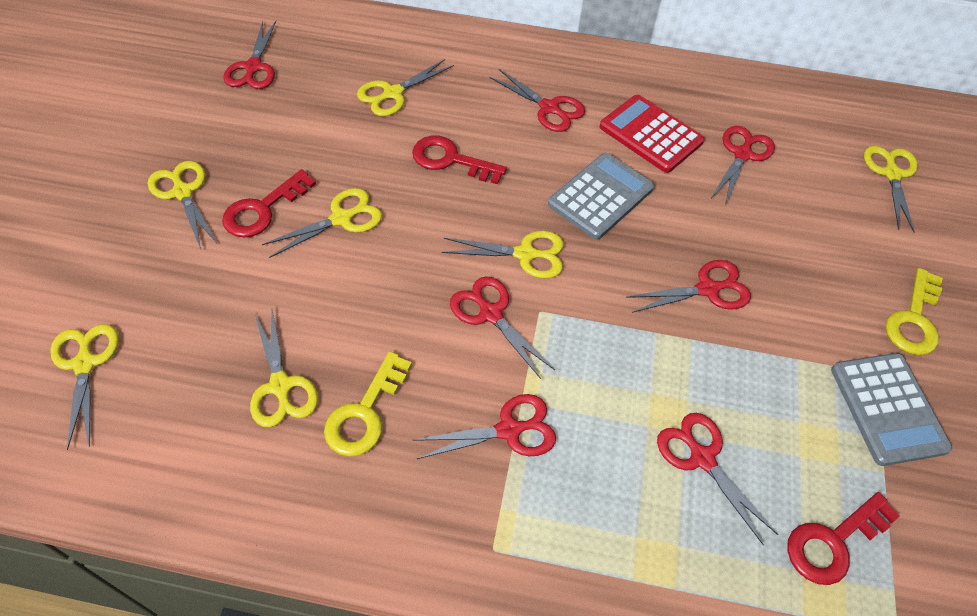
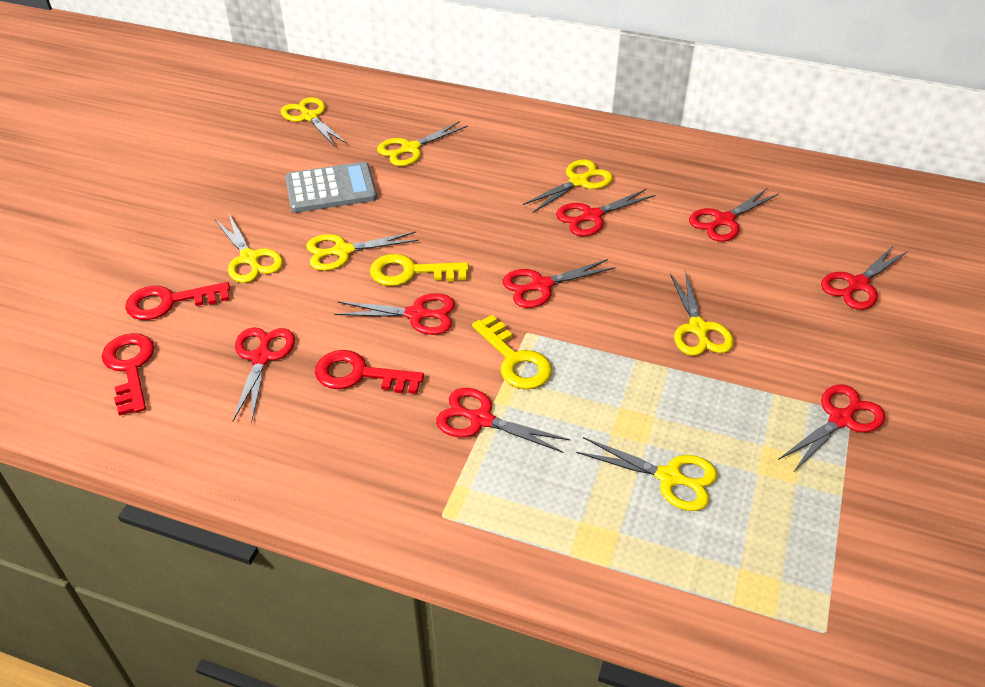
grey calculator: [548,153,654,240] [831,353,952,466] = 2 -> [285,162,377,213] = 1
red calculator: [600,95,704,173] = 1 -> none = 0
red scissors: [223,21,276,89] [413,394,556,459] [450,276,555,379] [490,69,585,132] [626,260,751,313] [657,413,778,546] [711,126,775,206] = 7 -> [233,327,295,424] [334,293,455,335] [436,388,570,453] [503,259,616,308] [556,189,656,236] [689,189,779,242] [778,384,885,472] [821,245,908,310] = 8

